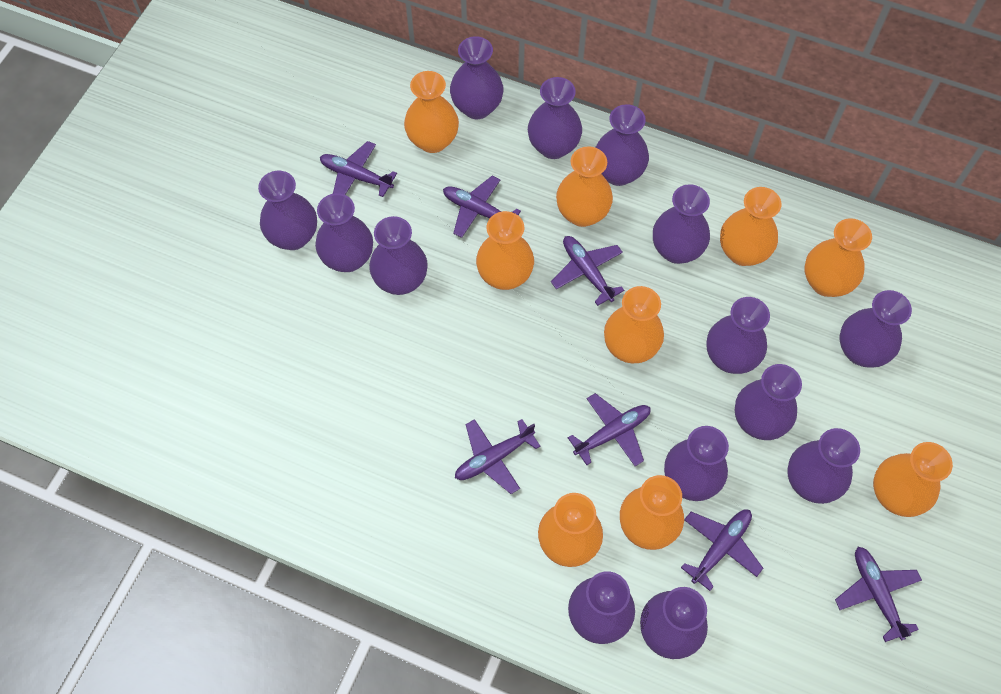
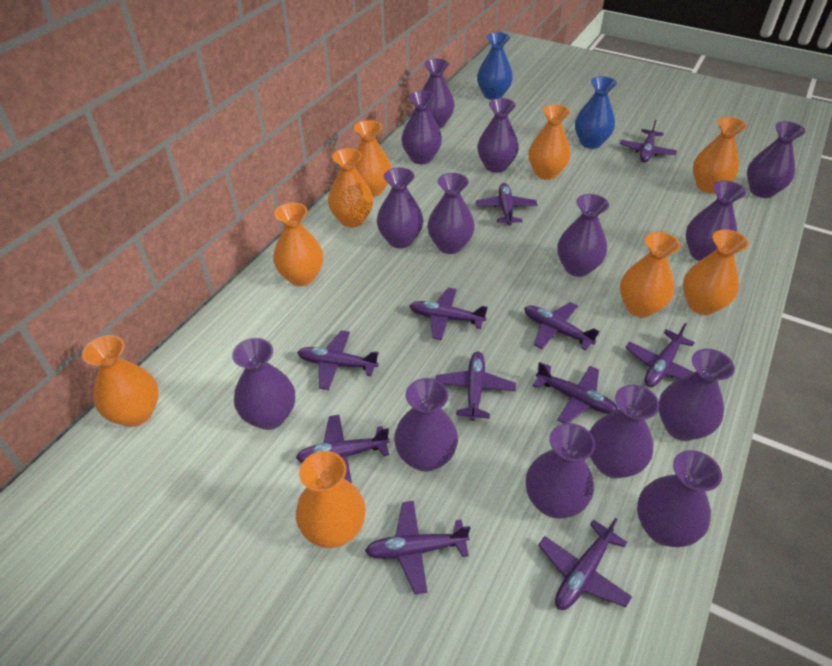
blue vase: none = 0 -> [477,32,513,100] [575,76,617,149] = 2
purple plane: [320,141,397,197] [443,176,521,238] [455,419,541,494] [551,236,624,306] [568,393,651,466] [681,509,763,591] [835,547,922,642] = 7 -> [296,415,390,483] [297,330,379,390] [365,501,470,594] [409,288,488,340] [436,352,516,421] [476,183,538,225] [524,302,600,351] [533,362,618,424] [538,518,632,610] [620,120,677,162] [625,323,695,387] = 11

